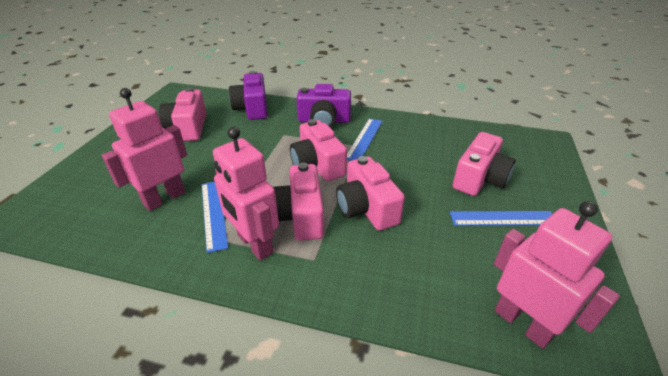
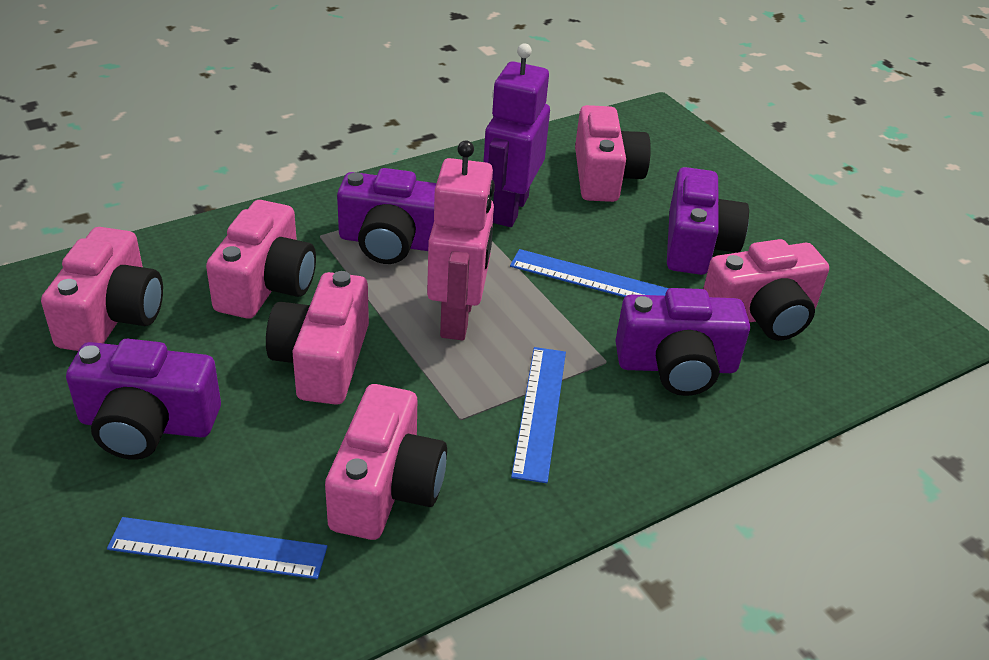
pink camera: [159,88,206,141] [273,163,324,241] [290,119,347,181] [336,156,405,231] [453,132,515,196] = 5 -> [41,227,163,351] [206,200,316,319] [266,271,369,405] [325,384,447,540] [575,105,651,202] [703,239,829,341] = 6
pink robot: [102,88,187,211] [213,126,279,260] [494,201,620,349] = 3 -> [427,141,495,340] = 1
purple camera: [229,71,268,120] [296,84,351,128] = 2 -> [66,339,221,460] [337,168,436,264] [615,288,750,396] [667,167,749,275] = 4
purple robot: none = 0 -> [483,43,550,227] = 1

